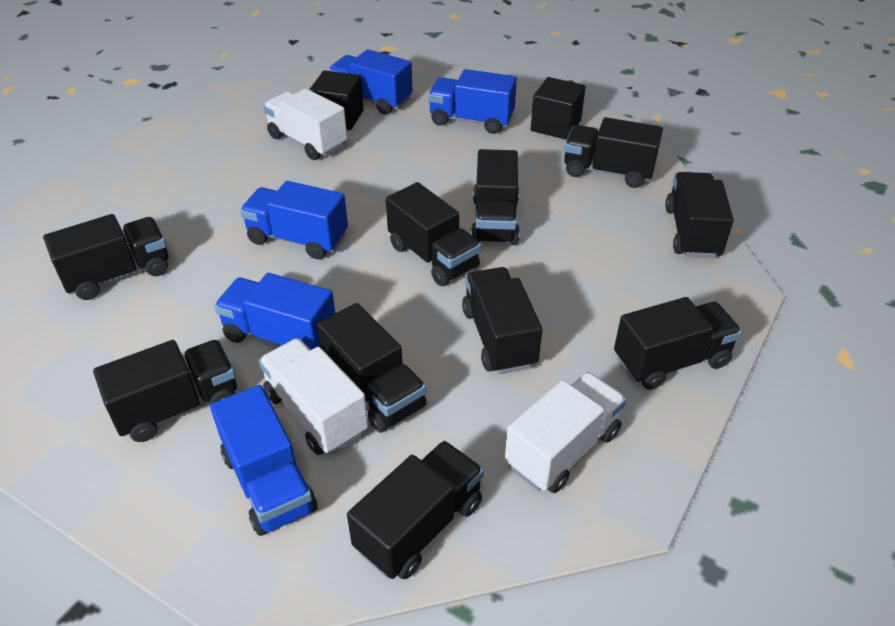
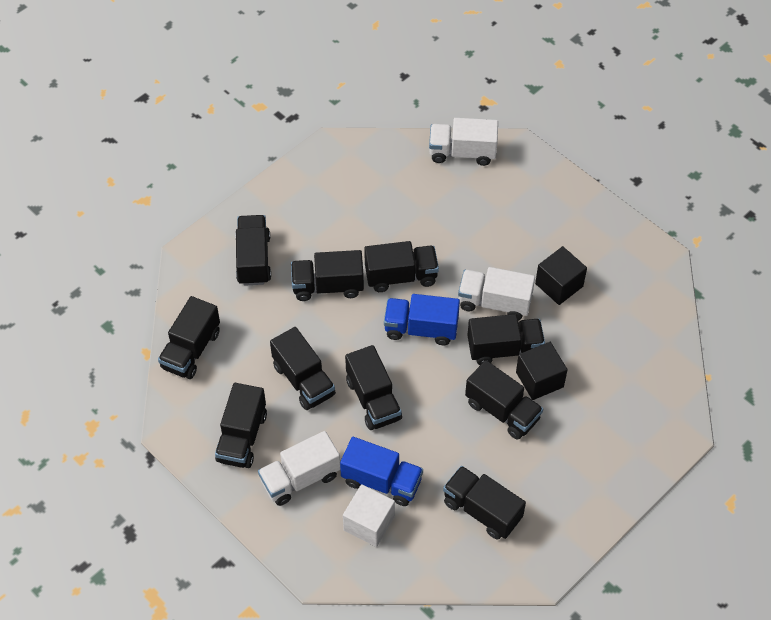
blue truck: [210,385,317,536] [214,273,335,350] [240,181,348,259] [328,49,413,114] [428,69,517,134] = 5 -> [340,437,423,506] [384,294,460,345] = 2
white cube: none = 0 -> [343,484,395,547] = 1

